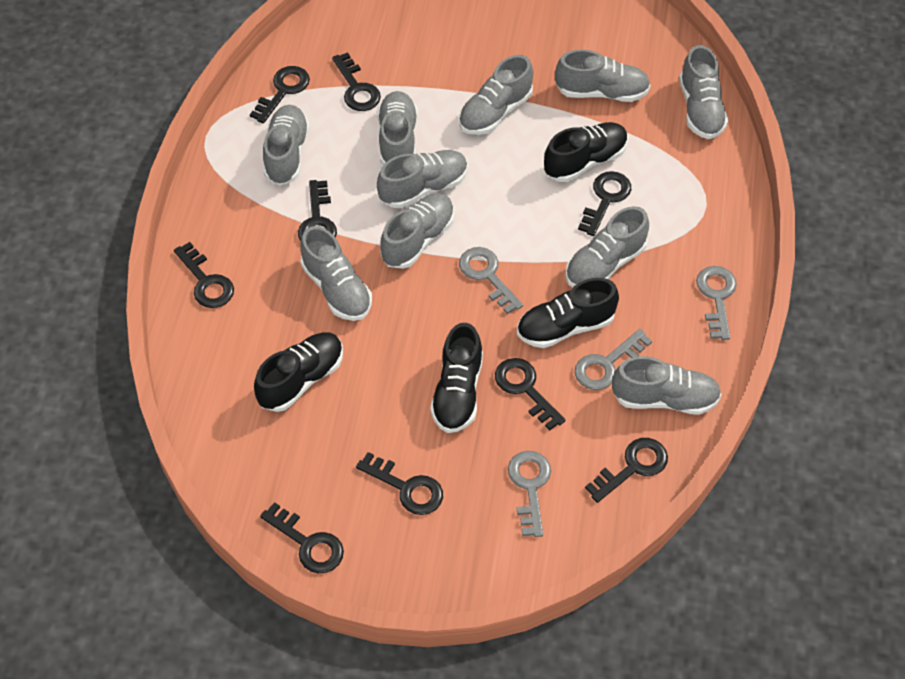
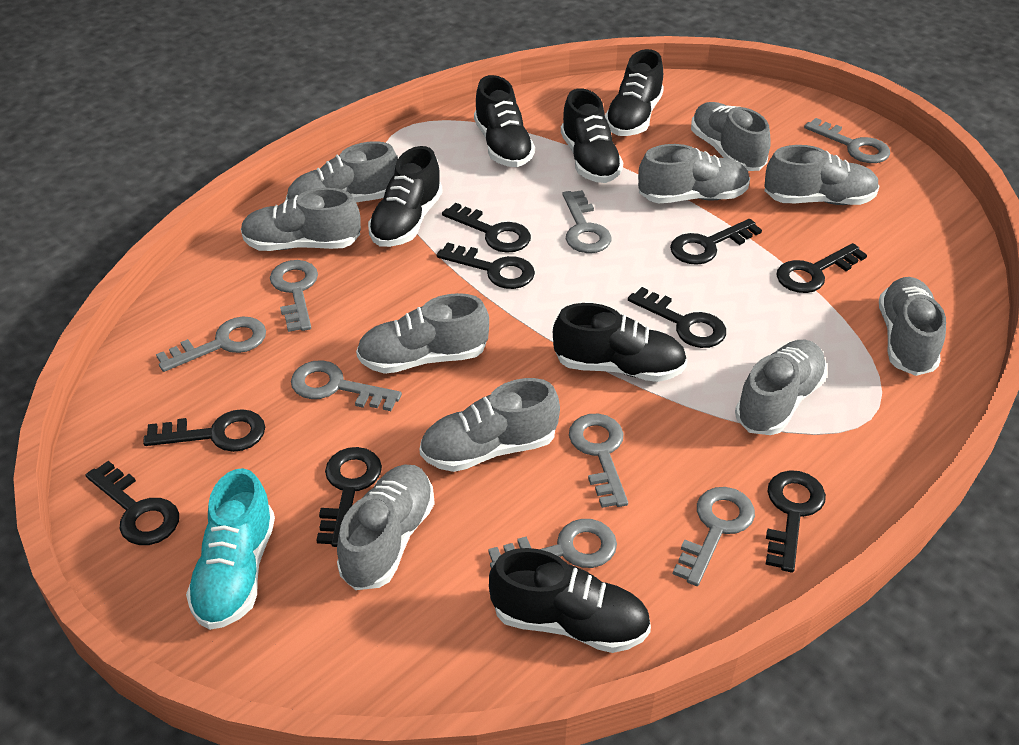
black shoe: [254,332,343,412] [430,323,483,433] [517,278,619,348] [544,122,628,182] = 4 -> [368,146,443,247] [474,75,535,167] [489,548,651,653] [553,303,687,382] [561,88,623,183] [605,49,664,136] = 6
grey key: [459,247,523,314] [508,451,551,537] [575,329,652,390] [696,266,737,340] = 4 -> [156,317,266,372] [270,260,318,332] [291,360,402,411] [488,519,617,569] [562,190,612,253] [569,414,628,508] [673,487,755,586] [804,118,890,163] = 8
turquoise shoe: none = 0 -> [186,468,275,630] = 1

